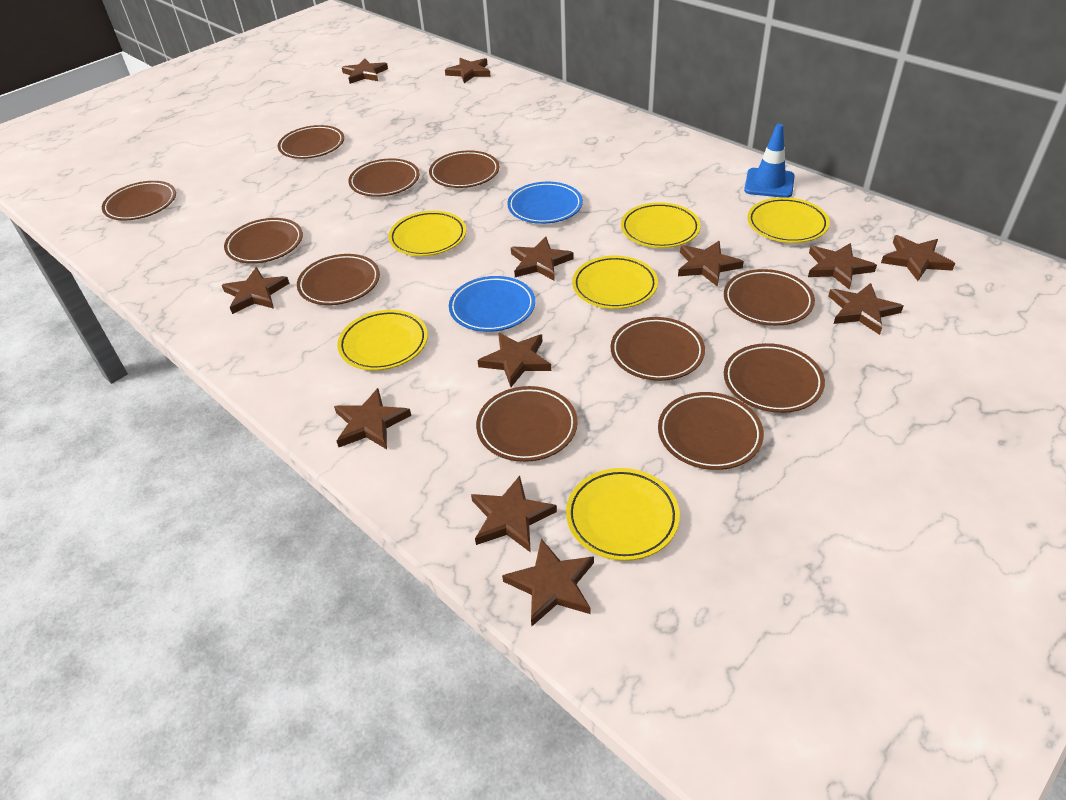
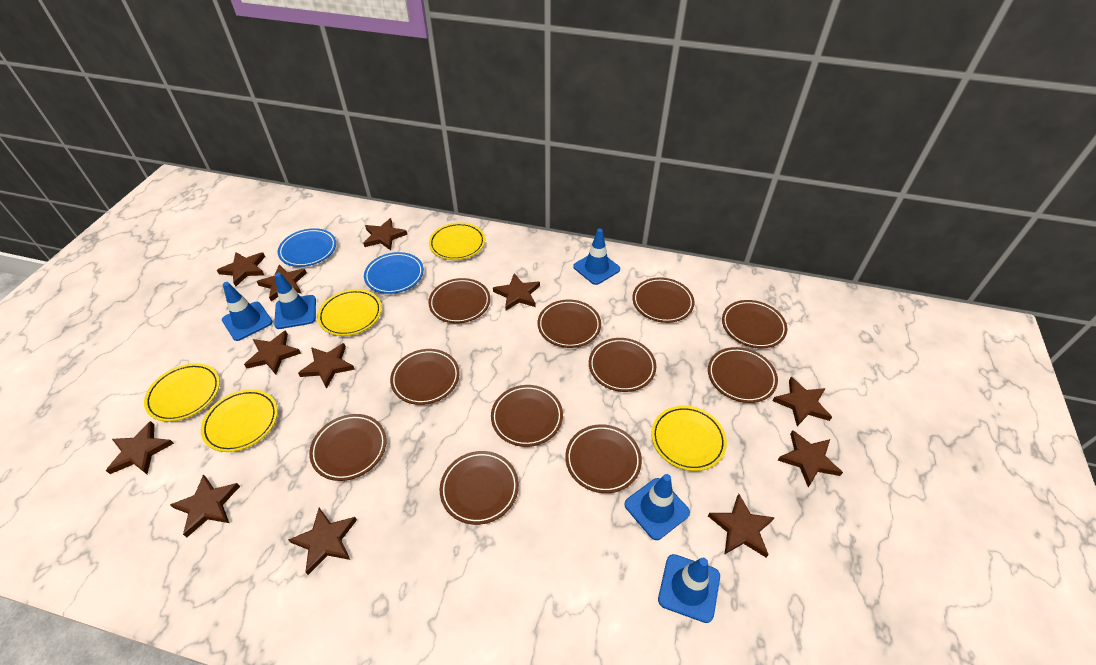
blue traffic cone: [744,124,795,198] = 1 -> [222,282,273,341] [274,273,316,329] [573,229,620,285] [625,474,690,540] [658,554,720,623] = 5
yellow plate: [337,310,428,371] [388,211,466,256] [566,468,680,561] [572,256,658,309] [621,202,701,248] [747,197,830,243] = 6 -> [144,363,220,422] [201,389,278,452] [317,289,382,336] [429,222,485,260] [651,406,727,471] = 5

